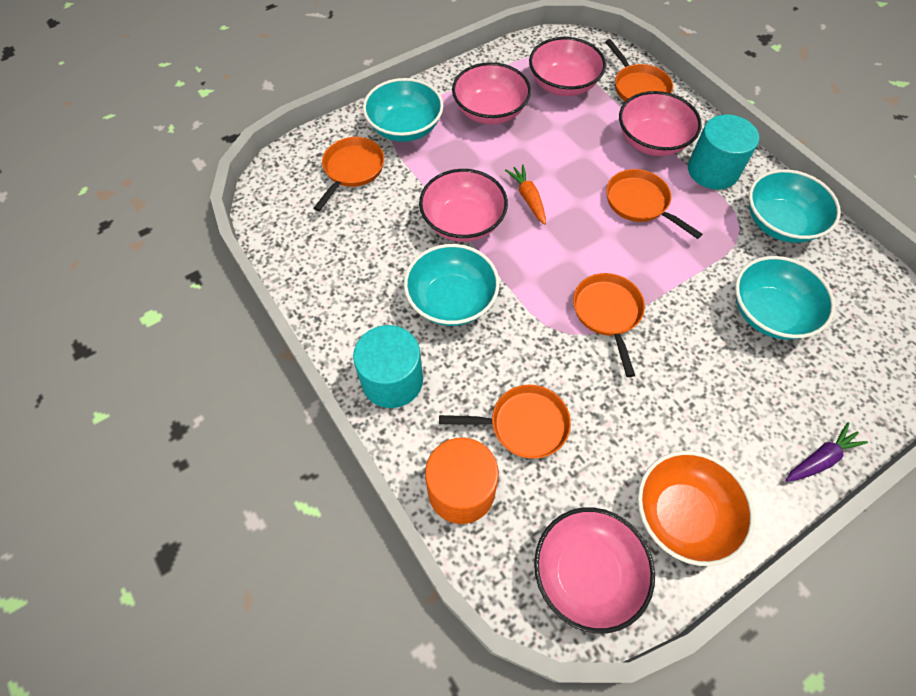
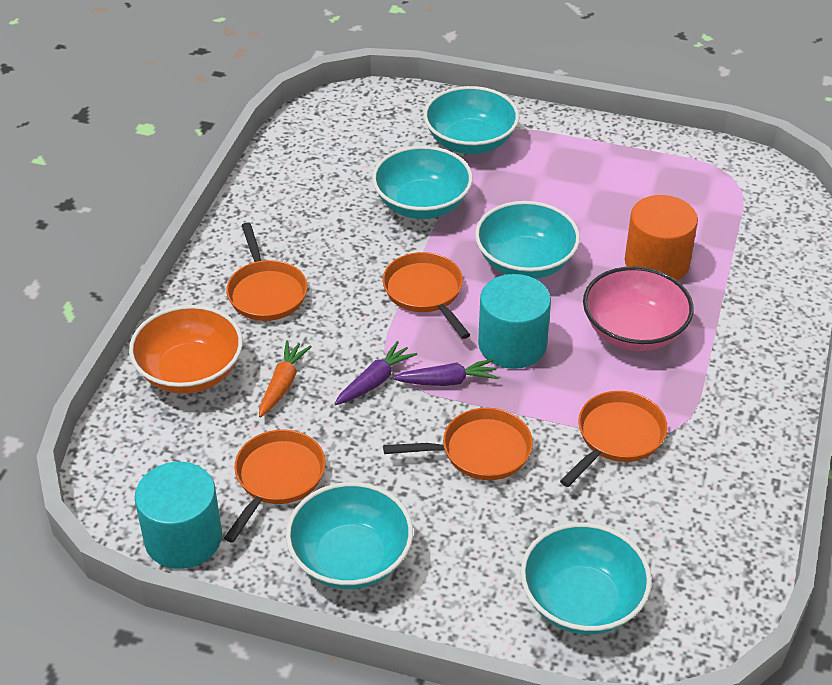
pink bowl: [419,169,508,242] [452,62,531,125] [529,37,606,96] [534,507,655,634] [619,91,702,156] = 5 -> [583,266,694,351] = 1
purple carrot: [786,422,868,482] = 1 -> [334,341,417,405] [393,359,499,386] = 2
turquoise bowl: [363,78,443,142] [404,244,500,326] [735,256,835,340] [749,169,841,243] = 4 -> [286,482,413,589] [372,146,473,219] [424,86,519,154] [475,201,580,279] [521,523,652,635] = 5

